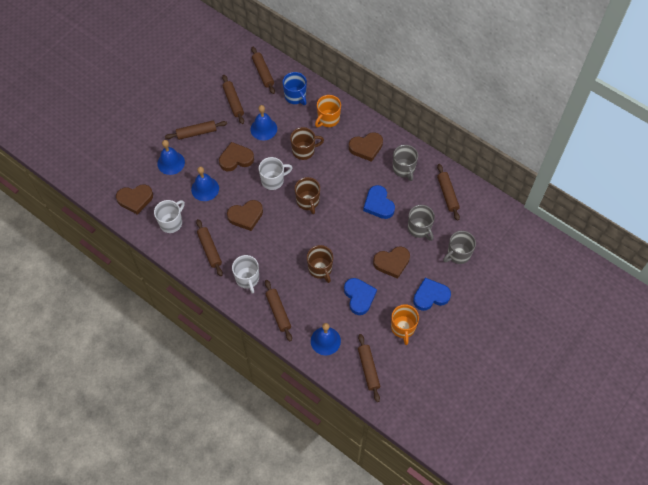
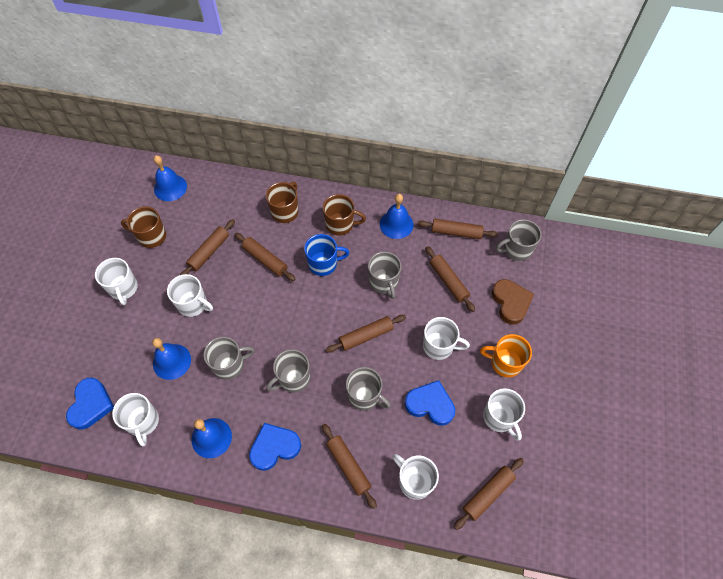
brown heart: [116,184,153,215] [219,142,254,171] [227,200,263,231] [349,132,383,162] [373,247,410,279] = 5 -> [492,279,534,325] = 1
grey mug: [393,145,418,181] [408,205,435,241] [443,231,476,264] = 3 -> [204,337,255,380] [266,349,310,393] [346,367,391,410] [368,252,401,299] [496,219,542,261] = 5
orange mug: [315,95,341,127] [391,304,419,345] = 2 -> [480,334,532,377] = 1
white mug: [154,200,185,233] [232,255,259,294] [259,157,293,190] = 3 -> [95,258,138,305] [112,393,159,446] [167,274,213,317] [393,454,439,500] [423,317,470,360] [483,388,525,441] = 6

